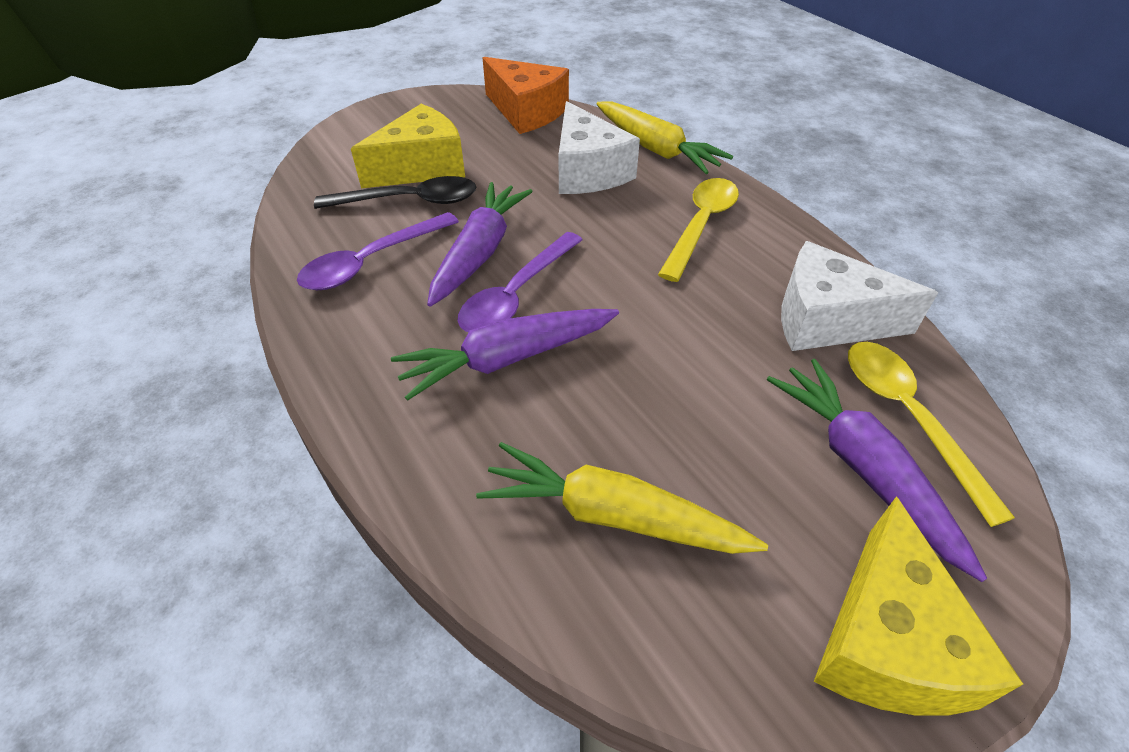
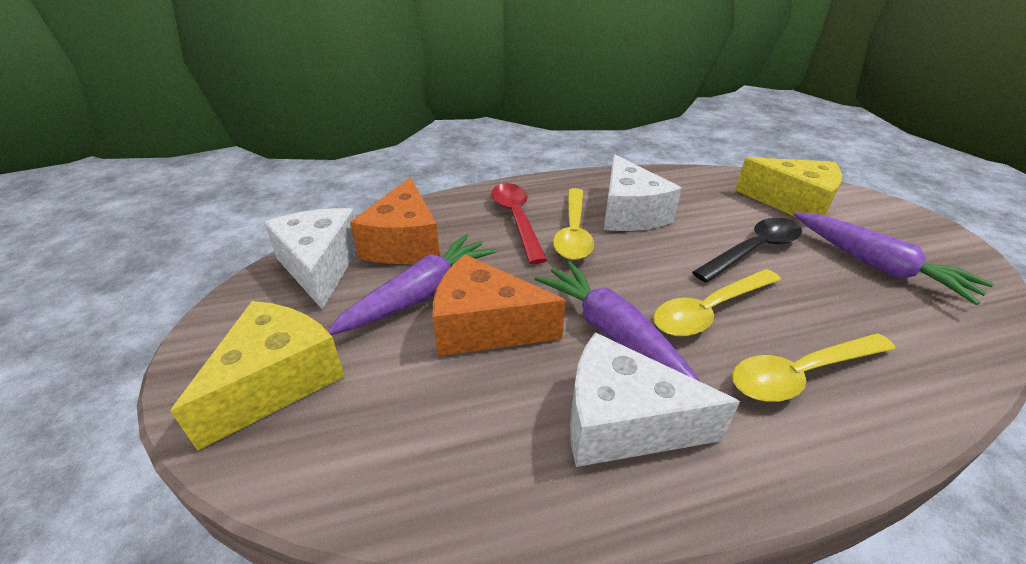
orange cheese: [483,57,569,134] = 1 -> [350,177,440,264] [433,254,566,356] = 2
purple spoon: [297,212,459,290] [458,232,583,332] = 2 -> none = 0
red spoon: none = 0 -> [491,183,547,264] = 1
white cheese: [559,101,640,194] [781,241,938,351] = 2 -> [264,208,357,310] [570,332,740,467] [604,154,682,231] = 3
yellow carrot: [476,442,768,554] [597,101,733,174] = 2 -> none = 0
yellow spoon: [658,178,739,282] [848,342,1015,527] = 2 -> [553,188,594,260] [653,269,781,337] [732,333,896,402] = 3

